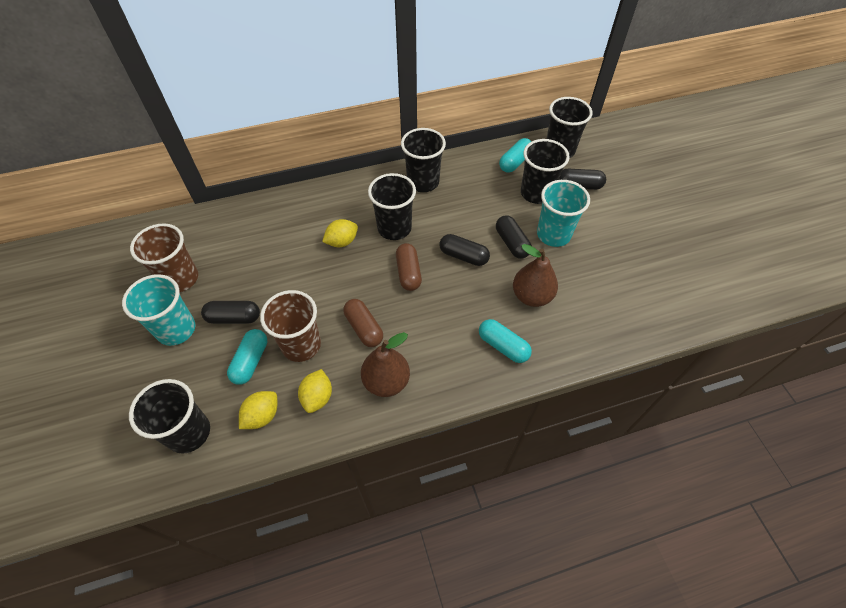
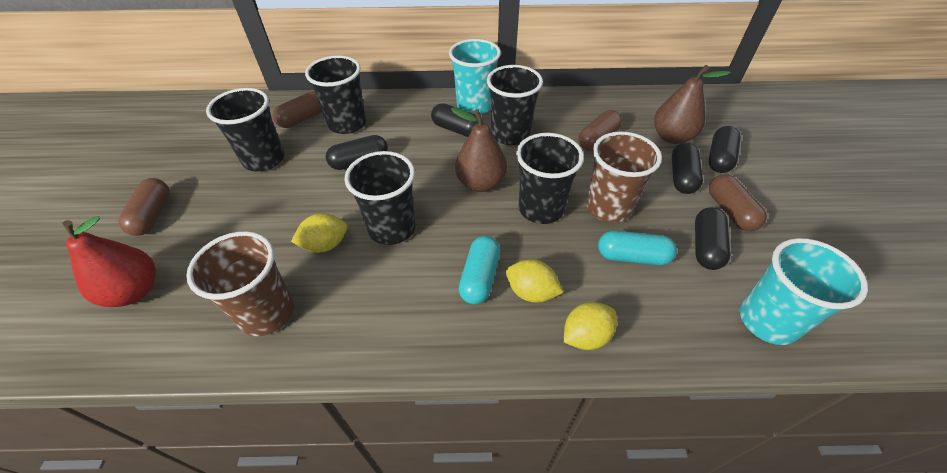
black capsule: [201,301,260,324] [439,234,490,266] [496,215,532,259] [559,169,606,190] = 4 -> [326,135,388,170] [431,103,483,137] [672,142,703,194] [695,207,730,270] [709,126,741,173] = 5
brown capsule: [343,299,383,347] [396,243,422,291] = 2 -> [118,178,170,236] [272,91,323,128] [578,110,622,151] [709,174,767,231] = 4
red pear: none = 0 -> [62,216,156,307] = 1
turquoise capsule: [227,329,267,385] [479,319,532,363] [499,138,531,173] = 3 -> [459,236,500,305] [598,231,677,265] = 2

